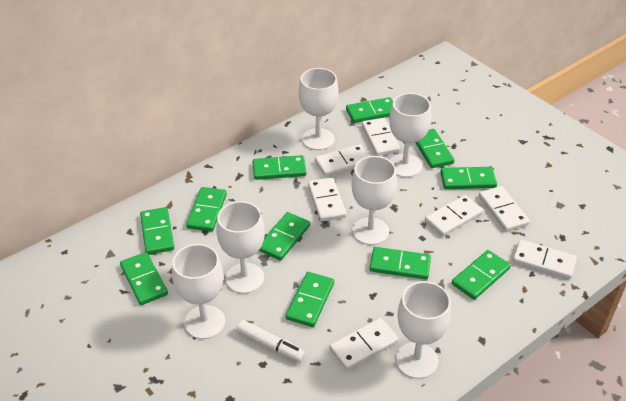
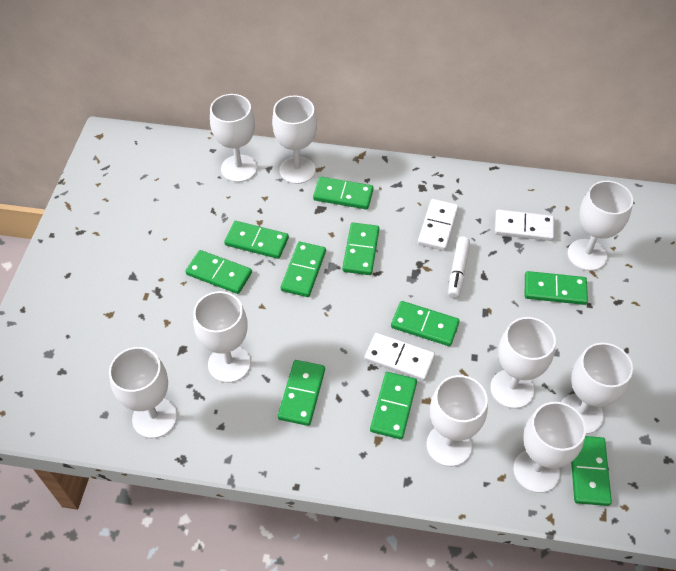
green domino: [120,252,168,305] [140,207,175,255] [186,187,227,232] [253,155,306,180] [259,212,310,261] [286,272,334,327] [346,97,393,123] [370,247,431,280] [415,129,454,168] [440,167,497,189] [452,250,511,300] = 11 -> [186,250,252,294] [224,221,289,259] [278,360,325,426] [281,242,326,297] [313,177,374,209] [342,223,379,275] [370,372,417,439] [391,301,460,346] [525,271,588,305] [571,436,612,506] = 10
white domino: [308,177,346,222] [315,144,369,176] [330,318,399,370] [362,118,400,156] [425,195,483,236] [479,186,530,232] [513,240,577,279] = 7 -> [365,333,435,381] [418,199,459,251] [495,209,554,241] = 3
white goblet: [172,244,225,339] [216,201,265,294] [299,68,339,150] [352,156,397,245] [389,93,431,177] [396,281,451,379] = 6 -> [109,347,177,438] [193,291,251,383] [210,94,257,182] [272,95,317,184] [426,375,488,467] [490,317,556,409] [513,402,586,493] [561,343,633,434] [567,181,633,271] = 9

